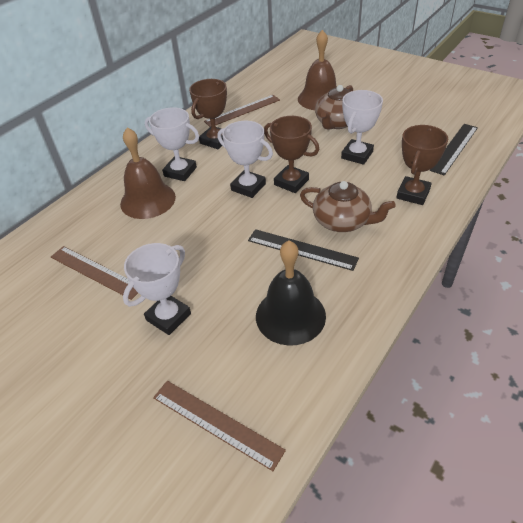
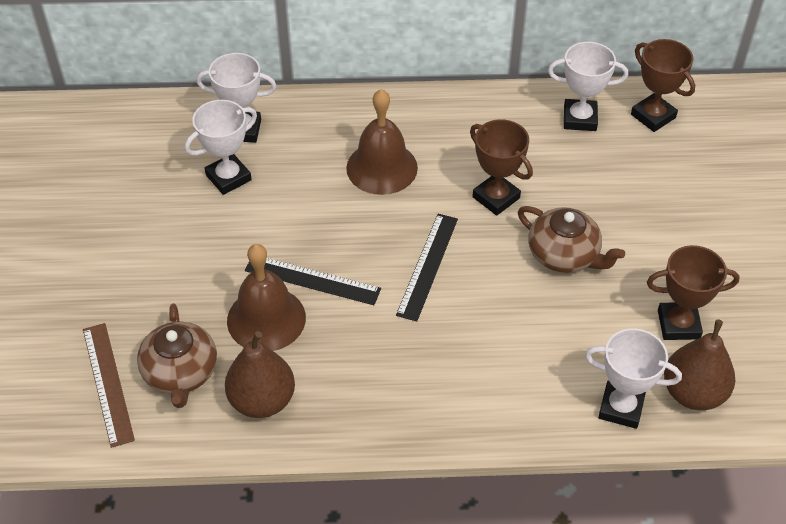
black bell: [256,241,326,345] = 1 -> none = 0
brown pear: none = 0 -> [225,331,295,418] [664,319,735,410] = 2
brown ruler: [51,246,138,300] [153,381,286,471] [204,95,280,127] = 3 -> [83,323,135,448] = 1

